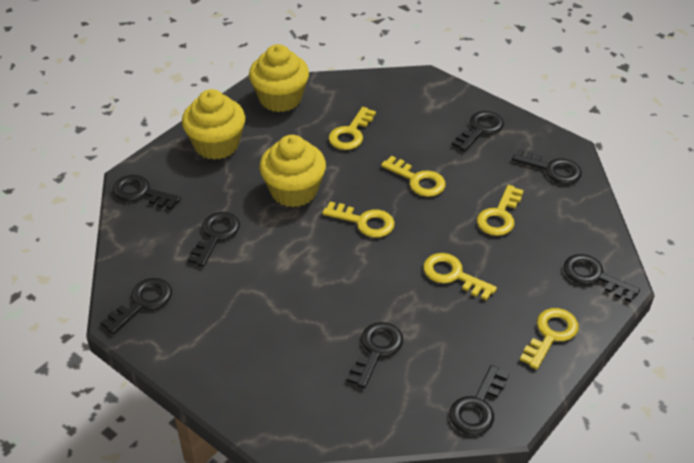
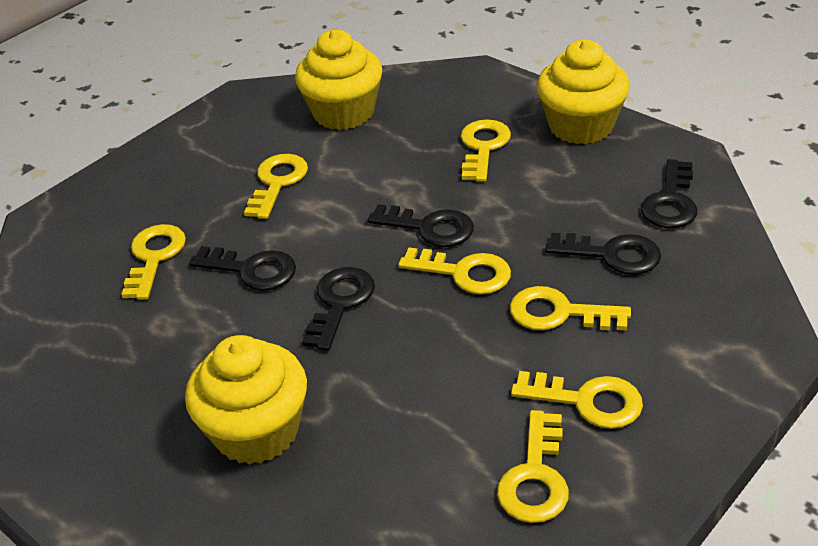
black key: [100,278,172,334] [113,175,181,210] [187,212,240,267] [347,322,403,389] [449,365,509,435] [452,111,504,152] [512,149,582,184] [563,254,640,302] = 8 -> [189,246,296,291] [302,267,375,351] [368,204,474,247] [545,233,661,275] [641,159,697,228] = 5
yellow key: [322,201,395,238] [329,107,376,150] [381,156,446,197] [423,253,497,301] [477,185,524,236] [520,308,579,369] = 6 -> [121,224,186,300] [244,154,308,219] [398,247,511,294] [461,119,511,181] [497,410,569,523] [510,286,631,330] [511,371,643,429] = 7

